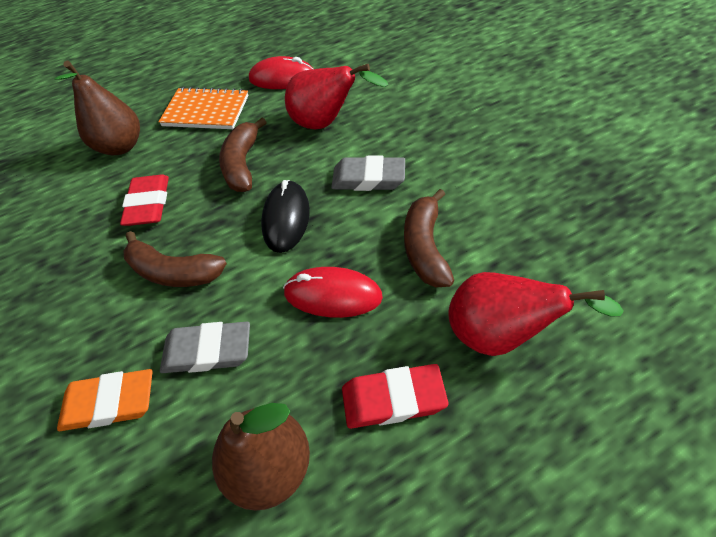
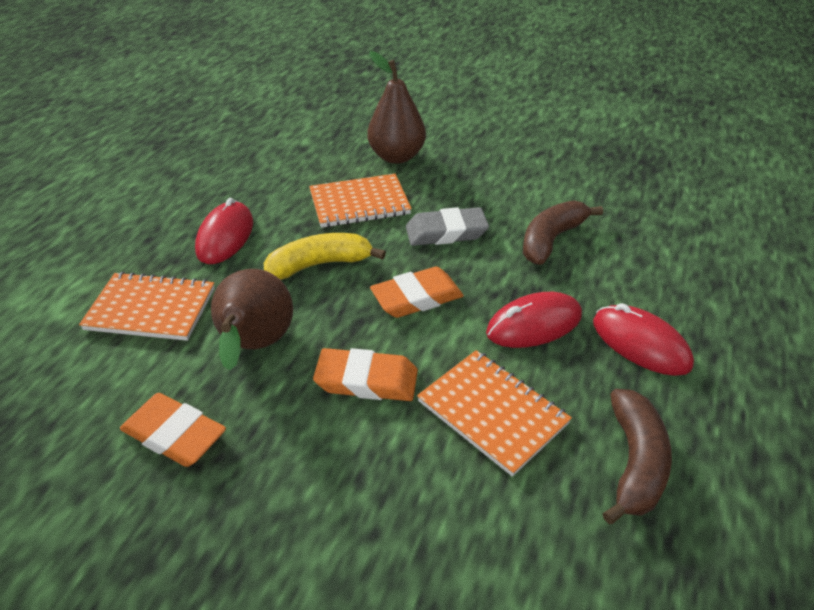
black mouse: [261,180,310,253] = 1 -> none = 0
brown banana: [123,231,227,287] [219,118,267,192] [404,189,454,287] = 3 -> [523,200,603,265] [602,389,672,524] = 2
grey eraser: [160,322,250,373] [331,156,405,191] = 2 -> [406,207,489,246] = 1
orange eraser: [57,369,152,431] = 1 -> [120,393,226,467] [313,348,418,401] [370,267,463,318] = 3
orange notebook: [159,87,248,129] = 1 -> [79,272,215,341] [309,174,412,228] [417,350,572,477] = 3
red eraser: [120,174,169,226] [342,364,448,429] = 2 -> none = 0
red mouse: [249,56,314,89] [283,267,383,318] = 2 -> [195,198,253,264] [486,292,582,348] [593,303,694,376] = 3
red pear: [285,64,389,129] [449,272,624,356] = 2 -> none = 0
yellow banana: none = 0 -> [264,233,386,280] = 1

